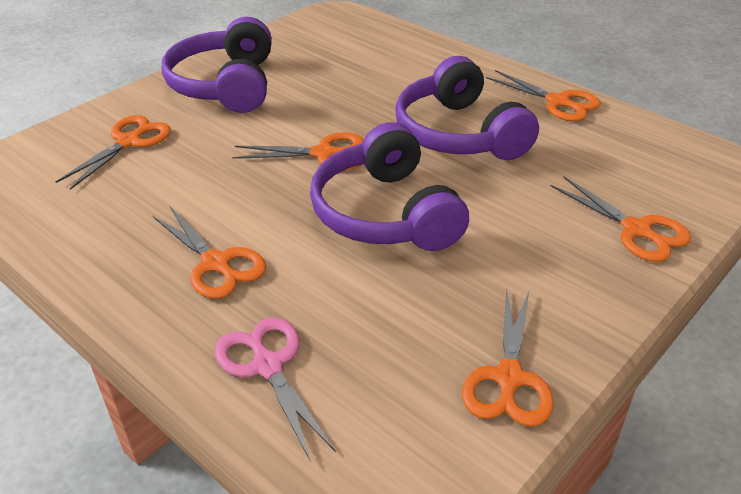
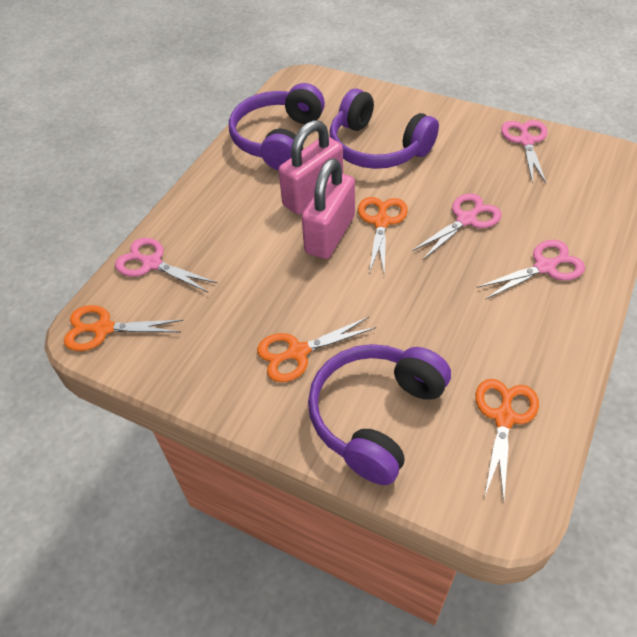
orange scissors: [56,115,171,190] [153,207,266,299] [233,132,364,170] [462,288,554,427] [486,70,601,121] [551,176,691,262] = 6 -> [64,305,184,351] [257,317,376,382] [358,197,408,275] [475,379,539,501] = 4
pink padlock: none = 0 -> [278,120,343,215] [302,158,355,259] = 2
pink scissors: [215,317,336,462] = 1 -> [115,238,218,293] [412,193,502,260] [476,240,585,299] [501,120,547,184] = 4

